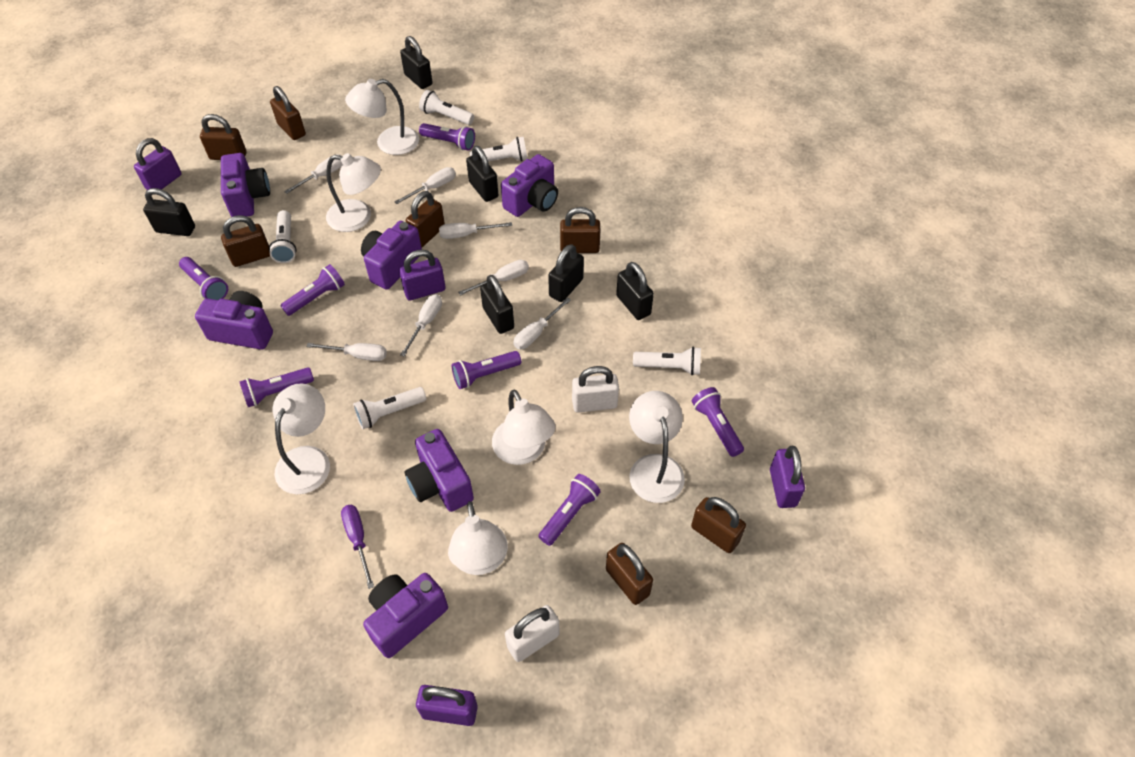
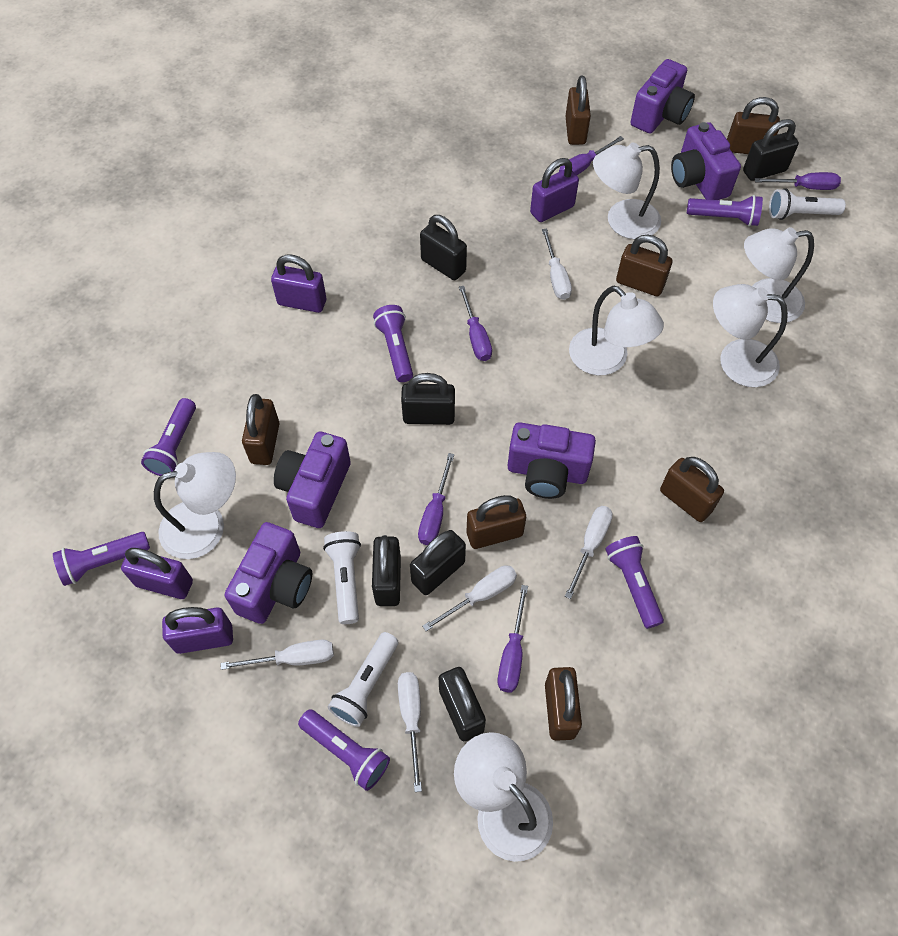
purple camera: [195,291,273,350] [221,153,270,217] [361,221,422,290] [363,573,448,658] [405,429,474,512] [501,154,558,217] = 6 -> [225,522,312,624] [274,432,351,528] [508,422,596,499] [631,59,695,133] [671,122,741,200] = 5
purple flashlight: [179,257,228,300] [239,367,314,407] [280,264,345,316] [419,123,475,151] [452,351,521,389] [538,474,601,546] [692,387,744,457] = 7 -> [53,532,150,586] [141,398,196,476] [298,709,390,791] [373,305,413,382] [606,536,664,629] [687,195,763,226] = 6
purple screwdriver: [341,505,374,589] = 1 -> [418,453,454,545] [459,286,492,361] [498,585,528,693] [559,136,624,175] [755,172,841,190] = 5
white flashlight: [269,210,297,263] [353,387,426,429] [419,90,474,125] [469,137,528,161] [633,347,701,375] = 5 -> [323,531,361,624] [328,632,398,727] [769,188,846,220] = 3
white padlock: [505,605,559,662] [572,366,619,413] = 2 -> none = 0
white screwdriver: [284,154,343,194] [306,343,387,361] [394,167,456,204] [400,294,442,357] [439,222,512,239] [458,260,529,296] [514,297,571,349] = 7 -> [220,640,334,670] [398,672,422,792] [422,565,517,631] [542,229,572,300] [565,506,613,599] = 5

